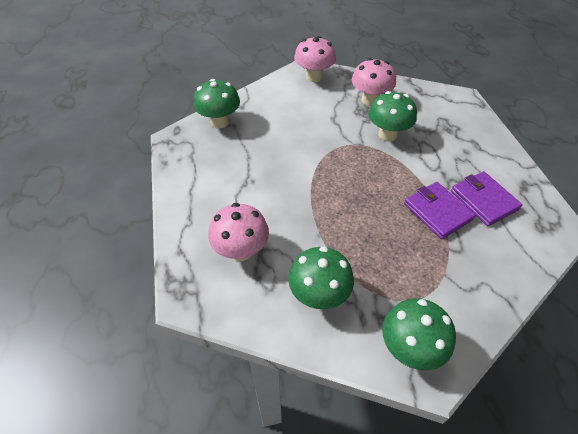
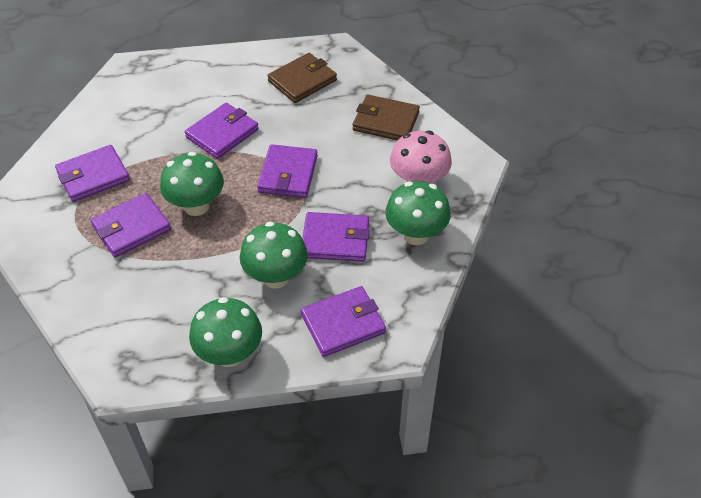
brown wallet: none = 0 -> [267,53,337,103] [352,95,420,140] = 2
pink mushroom: [208,203,269,261] [294,36,336,82] [352,58,396,106] = 3 -> [390,130,452,183] = 1
purple wallet: [404,182,476,239] [451,171,522,226] = 2 -> [55,145,130,202] [90,193,171,257] [185,103,259,159] [257,144,318,198] [301,286,386,357] [302,212,370,262] = 6

